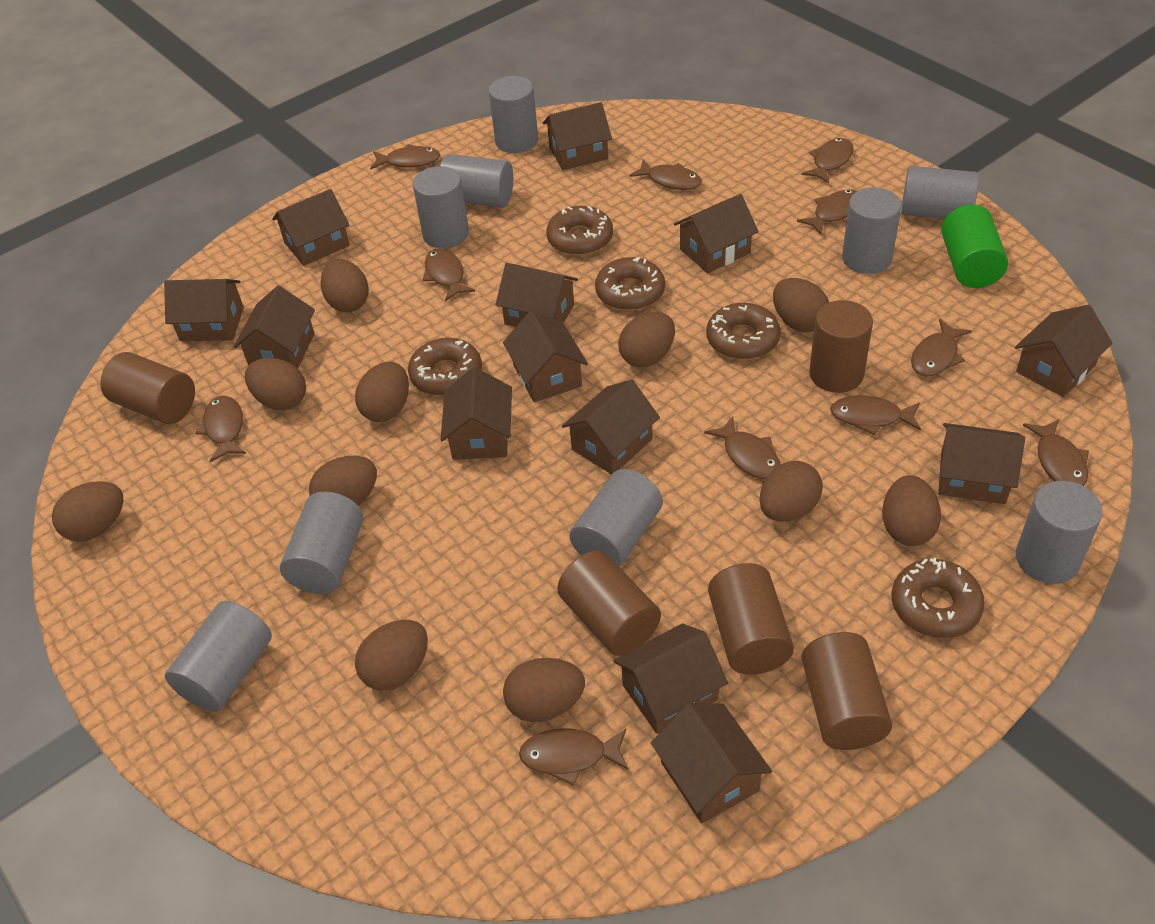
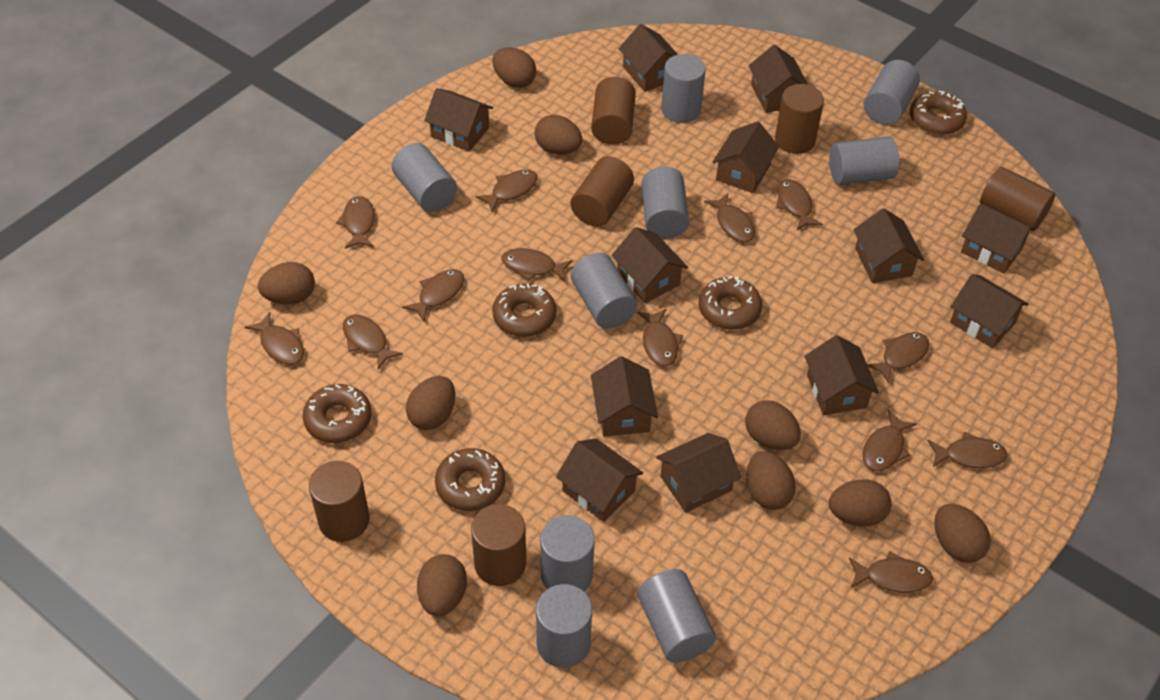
brown cylinder: [101,352,195,424] [557,550,661,656] [708,563,794,675] [802,632,892,750] [809,300,873,393] = 5 -> [309,461,370,542] [471,504,526,586] [571,156,634,227] [591,77,636,145] [775,84,824,154] [980,167,1055,231] = 6
brown egg: [52,481,123,542] [245,358,306,410] [309,456,377,506] [320,259,369,312] [355,361,409,422] [355,620,428,691] [503,658,585,722] [618,312,675,368] [759,461,823,522] [773,278,829,332] [882,475,941,546] = 11 -> [258,262,315,304] [406,376,455,430] [417,554,467,616] [492,47,536,88] [534,115,582,154] [745,400,801,450] [746,451,796,510] [829,480,892,526] [934,504,991,563] = 9
brown fish: [195,396,246,462] [370,144,440,169] [423,248,475,301] [519,728,628,786] [629,160,702,190] [704,416,781,479] [797,190,857,235] [801,138,854,183] [830,396,921,435] [911,319,972,377] [1023,419,1089,486] = 11 -> [245,312,304,365] [336,196,375,249] [343,315,403,369] [402,269,464,322] [475,170,538,213] [502,248,573,282] [638,309,683,367] [704,193,755,243] [776,179,823,230] [849,551,933,593] [863,410,917,471] [867,332,930,384] [928,432,1008,468] = 13
brown house: [164,279,244,341] [234,286,315,368] [272,189,350,266] [441,367,512,460] [496,263,578,327] [503,311,588,402] [543,102,612,170] [562,380,660,475] [613,623,728,734] [651,703,772,824] [674,194,758,273] [938,423,1025,504] [1015,305,1113,397] = 13 -> [424,88,493,152] [556,438,643,522] [591,356,658,436] [612,227,688,303] [619,24,678,92] [656,433,741,513] [713,121,779,193] [748,45,808,113] [804,335,879,415] [854,208,924,283] [950,274,1029,348] [961,203,1035,273] = 12
green cylinder: [941,204,1008,288] = 1 -> none = 0

